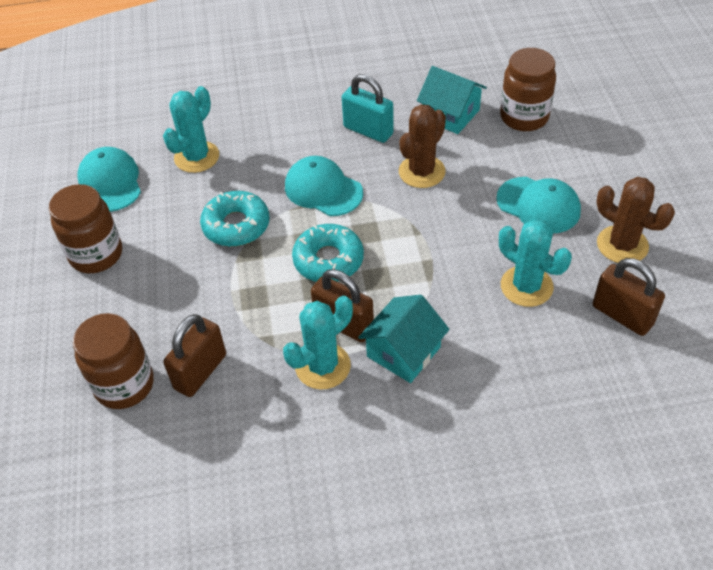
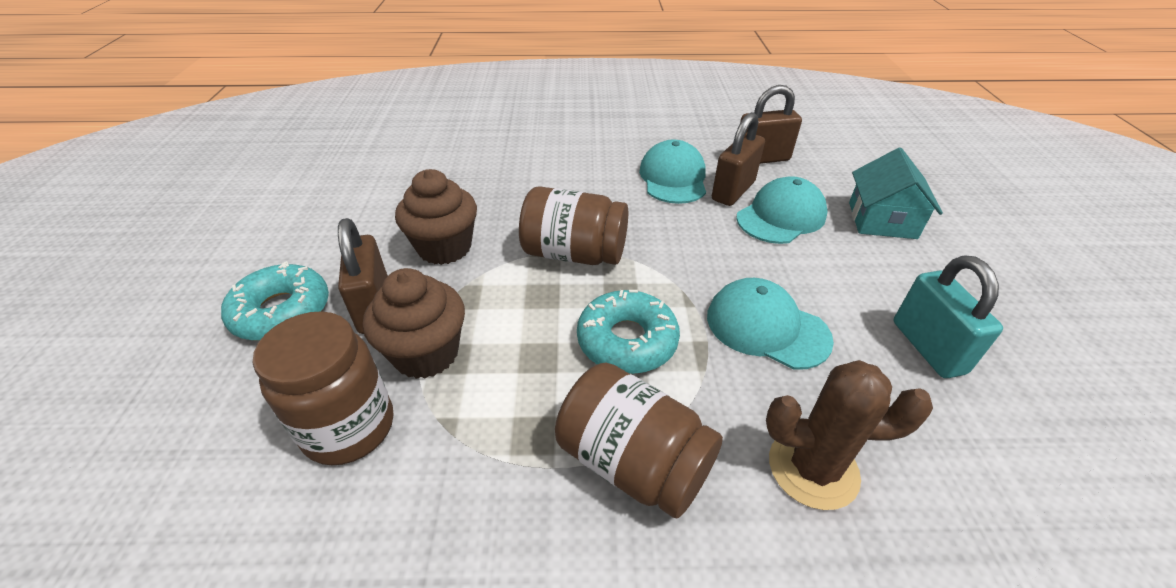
brown cactus: [399,104,446,188] [596,177,675,263] = 2 -> [766,360,933,510] = 1
brown cupcake: none = 0 -> [363,268,465,379] [395,169,477,265] = 2
turquoise cactus: [163,86,219,173] [283,296,353,390] [499,219,572,307] = 3 -> none = 0
turquoise house: [358,295,450,383] [417,66,487,134] = 2 -> [849,148,943,239] = 1

